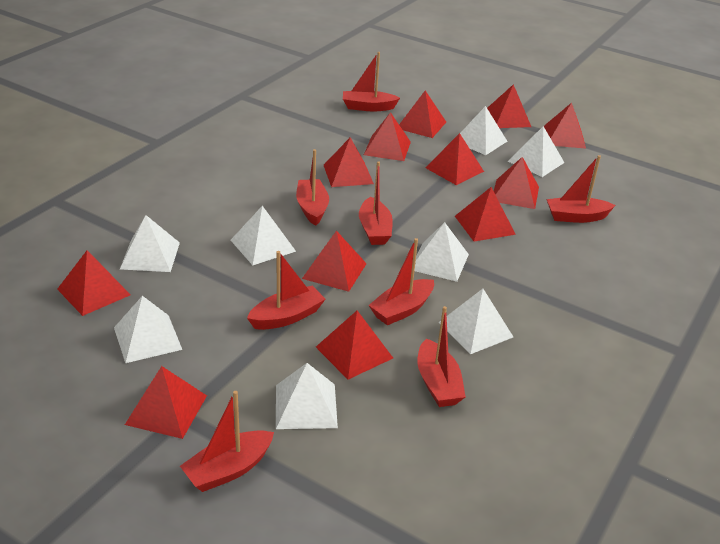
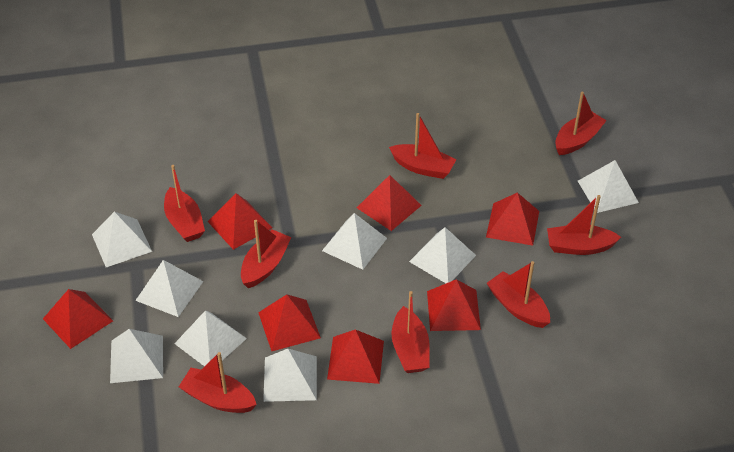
red pyramid: [57,250,131,316] [125,366,207,439] [302,231,367,292] [316,311,393,380] [324,137,374,187] [364,112,411,161] [399,90,446,138] [425,133,484,185] [455,187,516,241] [487,84,531,128] [494,157,539,209] [544,103,586,149] = 12 -> [43,289,113,349] [207,193,272,250] [258,294,321,351] [327,329,384,384] [357,175,422,231] [427,279,481,331] [486,193,539,246] = 7

